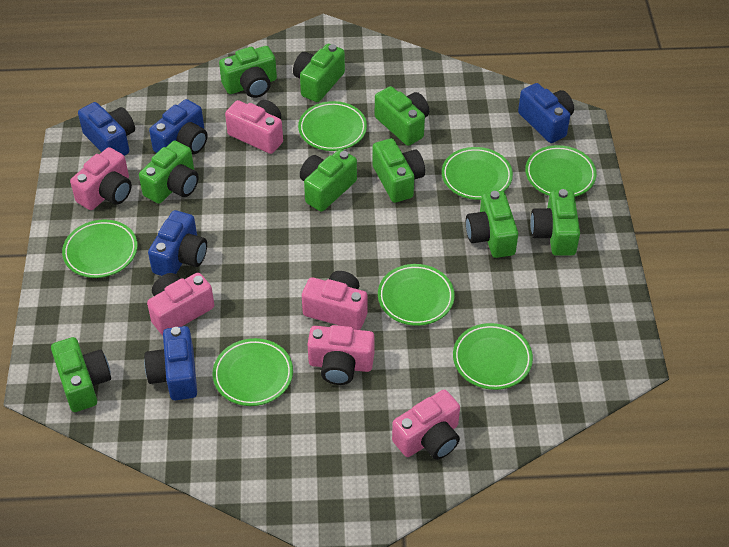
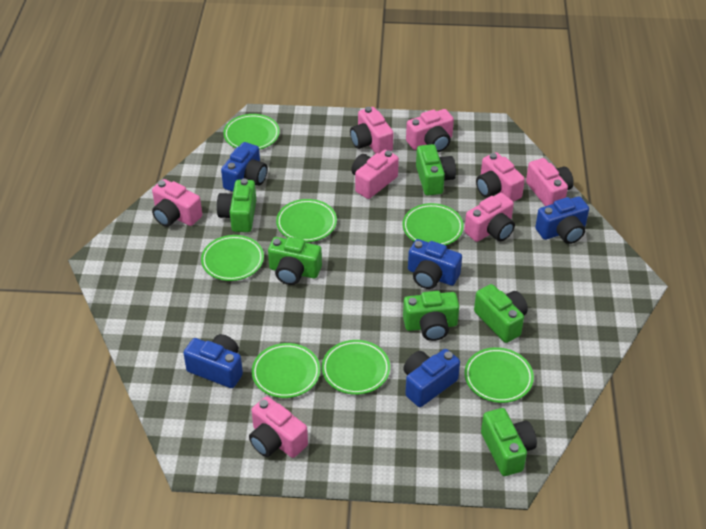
green camera: [51,337,111,412] [139,141,199,204] [219,46,277,98] [293,44,345,102] [300,149,357,212] [372,138,425,203] [375,86,429,146] [466,191,518,258] [530,189,580,256] = 9 -> [217,178,256,232] [268,237,322,285] [403,291,459,341] [416,144,456,196] [474,284,528,343] [481,408,537,476] = 6
pink camera: [70,147,132,210] [147,272,214,335] [225,100,283,154] [302,271,368,330] [307,325,375,385] [392,390,460,460] = 6 -> [152,179,202,227] [249,396,308,458] [350,107,394,154] [351,150,399,199] [406,109,454,152] [464,193,515,242] [476,152,525,202] [526,158,574,206] = 8

